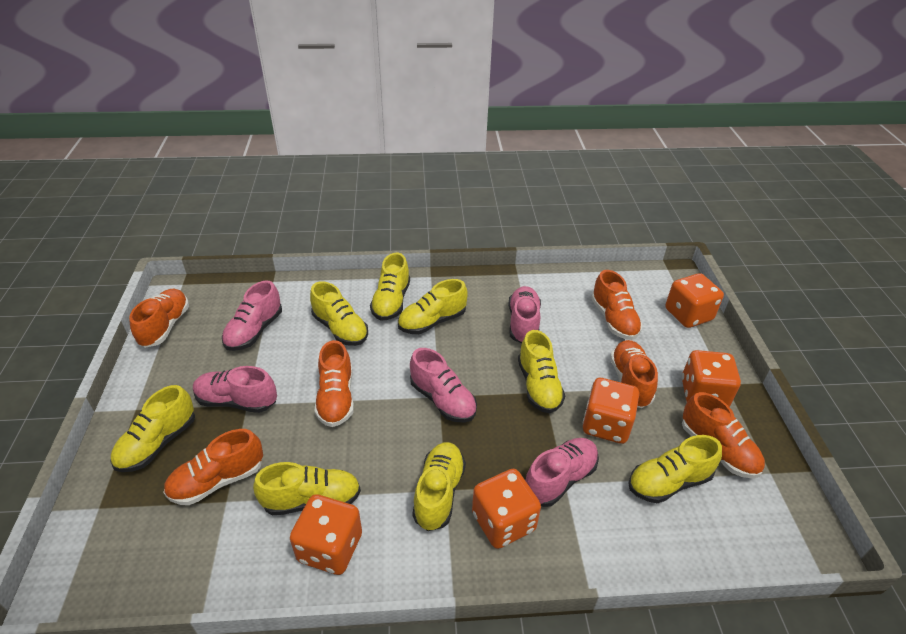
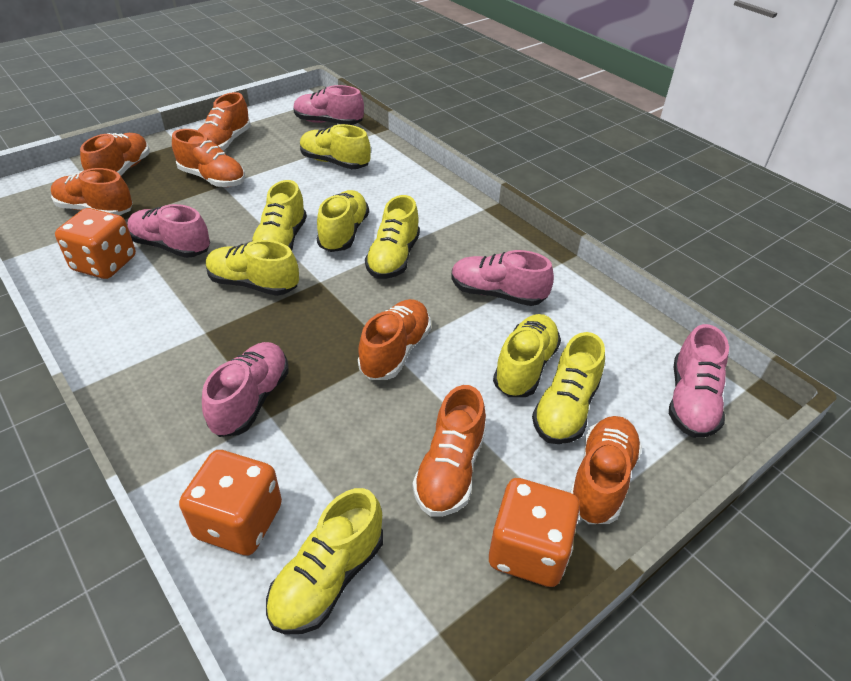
orange dice: [290,494,362,575] [472,469,541,549] [583,378,639,444] [666,273,724,328] [682,350,741,407] = 5 -> [55,208,136,279] [179,450,282,556] [489,478,580,587] = 3
orange shoe: [129,289,189,348] [163,429,263,505] [314,340,354,427] [591,270,642,340] [610,340,658,408] [682,392,765,479] = 6 -> [51,168,133,216] [80,133,150,176] [172,129,245,187] [198,92,251,150] [358,299,431,380] [413,385,486,517] [570,416,642,524] = 7

